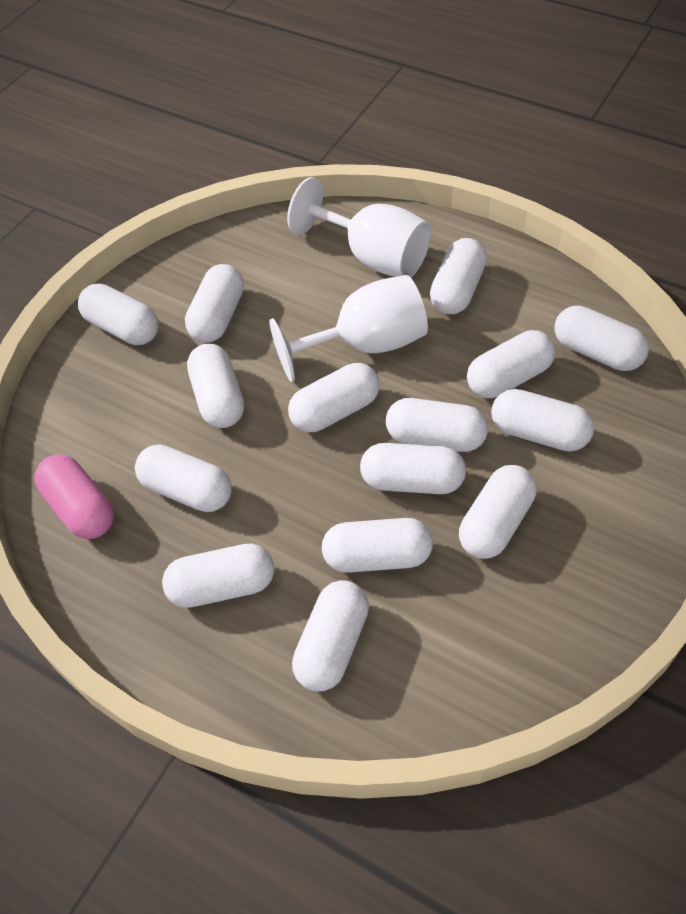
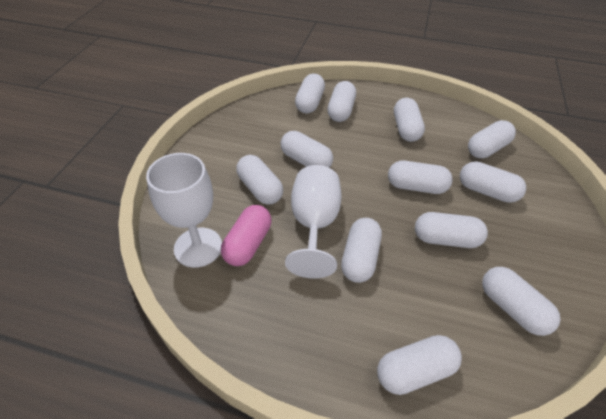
white capsule: [78,284,159,345] [135,444,232,512] [162,544,274,608] [185,264,244,343] [187,344,244,428] [288,363,380,432] [292,580,369,691] [322,518,433,573] [360,443,466,494] [386,398,488,452] [430,238,487,314] [459,465,536,559] [467,330,555,398] [491,389,594,451] [555,306,649,371] = 15 -> [236,155,283,205] [281,131,333,168] [295,74,325,113] [327,81,356,122] [341,218,382,283] [377,335,462,395] [388,161,453,194] [394,98,425,142] [415,212,488,248] [460,161,526,203] [468,120,516,158] [482,267,561,336] = 12

